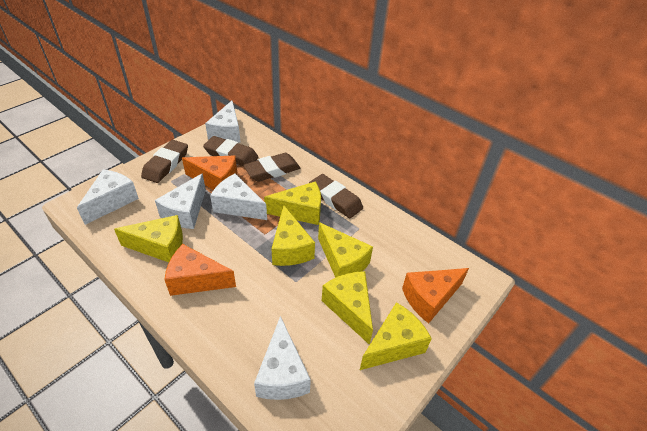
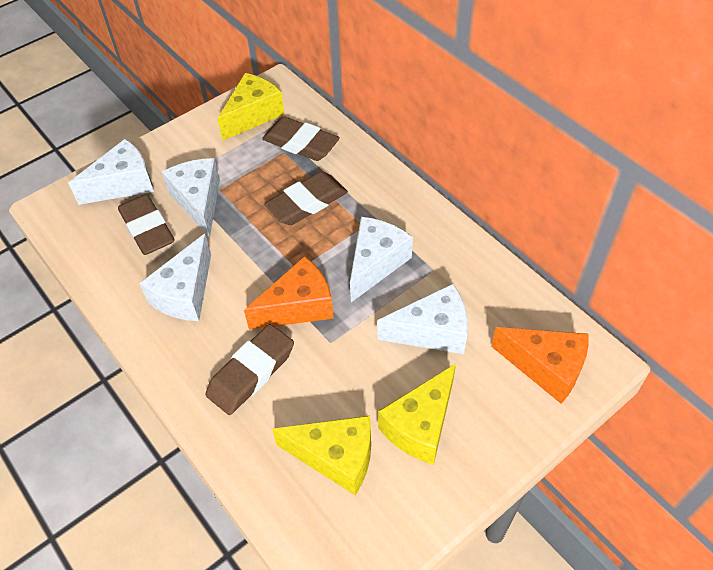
orange cheese: [164,244,236,296] [182,156,237,190] [402,268,469,323] = 3 -> [244,256,334,330] [491,327,589,404] = 2
yellow cheese: [114,215,183,262] [264,182,321,225] [271,205,315,266] [318,222,373,278] [322,271,373,345] [360,302,432,370] = 6 -> [217,73,284,141] [272,415,371,495] [378,364,456,465] = 3

